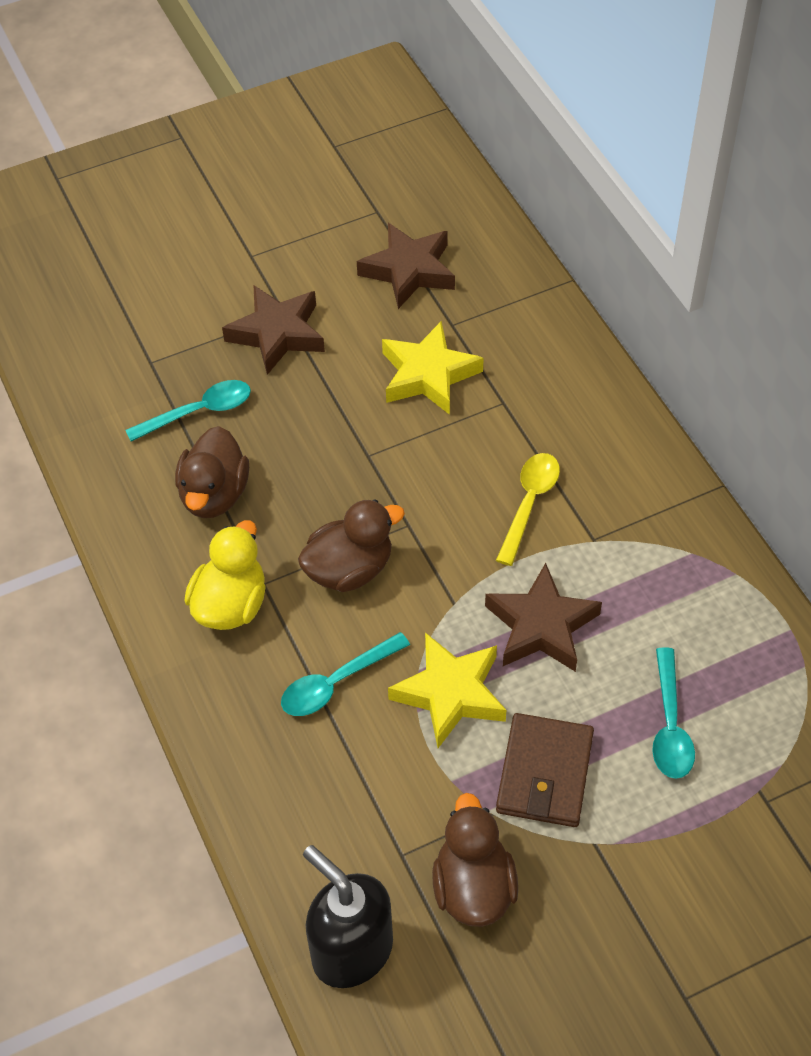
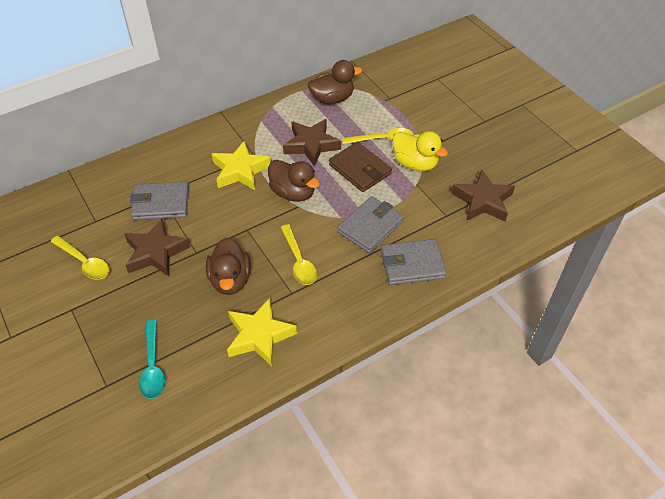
black soap dispenser: [303,845,393,988] = 1 -> none = 0
grey wallet: none = 0 -> [130,182,189,220] [337,196,404,253] [381,239,447,285] = 3
turquoise spoon: [125,380,251,442] [281,632,410,716] [652,647,695,779] = 3 -> [139,320,165,399] = 1
yellow spoon: [496,453,560,566] = 1 -> [51,236,109,280] [280,224,317,285] [343,128,414,144] = 3

